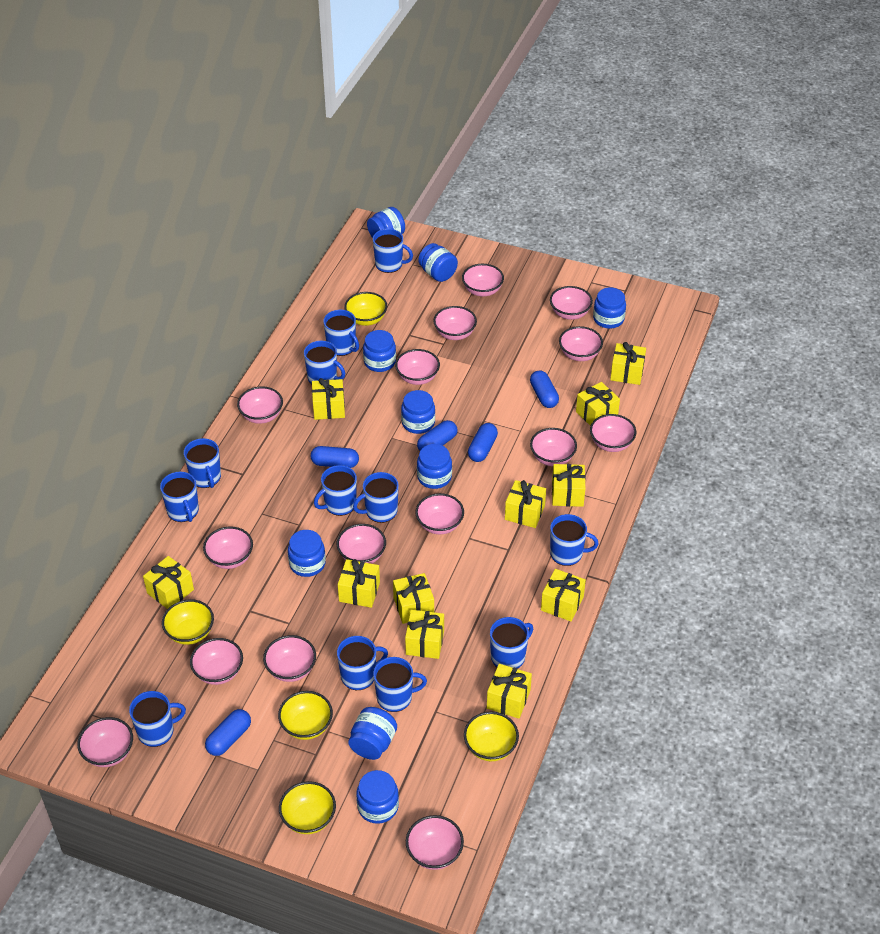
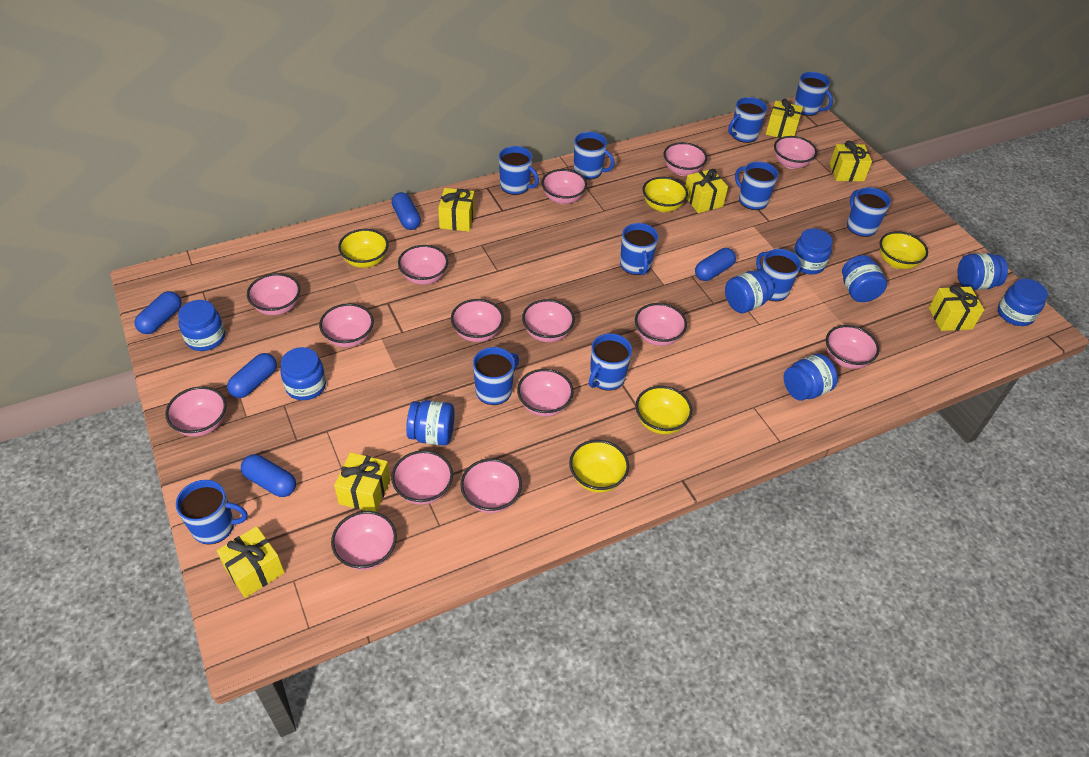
blue mug: [129,691,186,747] [160,472,199,522] [184,438,221,488] [304,341,345,385] [314,465,357,516] [323,310,359,356] [337,636,388,690] [353,472,399,523] [373,229,413,273] [373,657,427,712] [490,617,533,669] [550,514,599,566] = 12 -> [176,480,247,545] [473,347,519,405] [499,146,539,195] [574,132,615,180] [589,333,632,391] [620,223,659,275] [728,97,767,143] [735,161,778,210] [756,249,801,301] [794,72,833,116] [847,187,891,237] = 11
yellow gift: [143,556,194,609] [312,378,345,420] [338,559,380,608] [393,573,434,624] [405,610,444,659] [487,664,532,719] [505,480,546,528] [541,569,586,621] [552,464,586,507] [576,382,620,426] [610,342,646,385] = 11 -> [217,526,285,598] [334,452,390,512] [438,188,475,232] [685,169,728,213] [766,99,803,138] [830,141,872,181] [929,285,984,331] = 7

